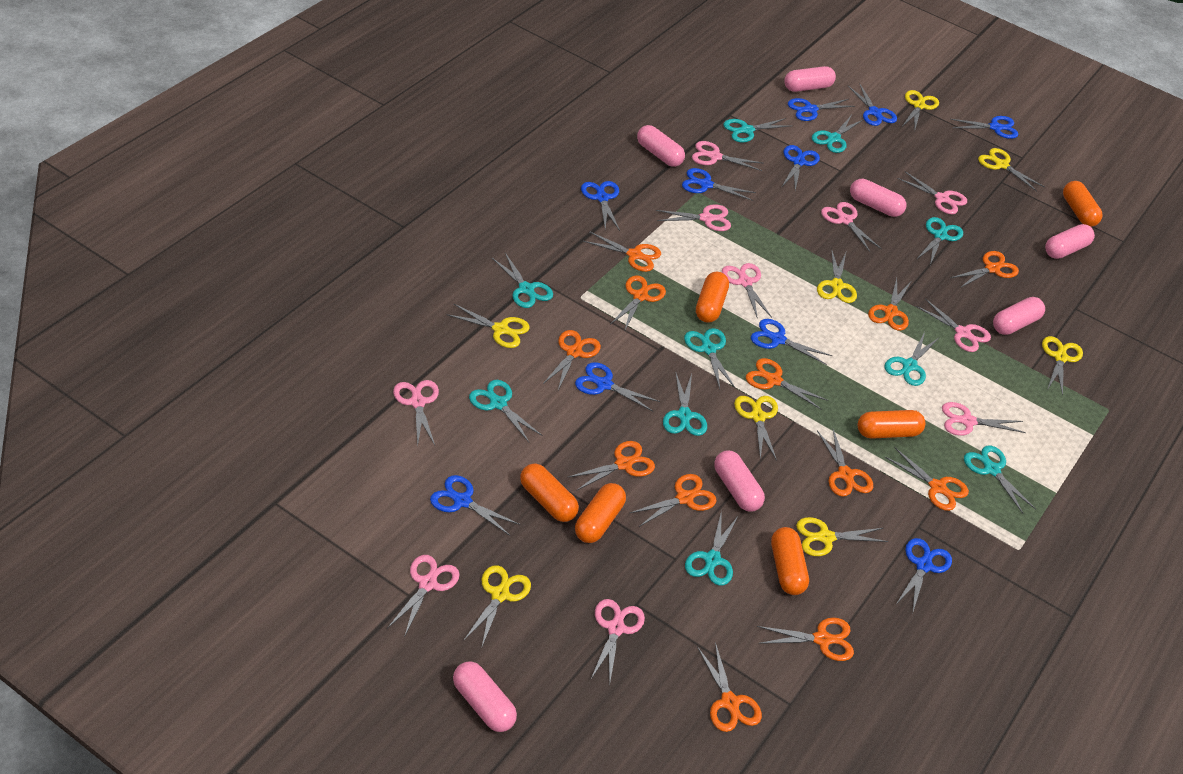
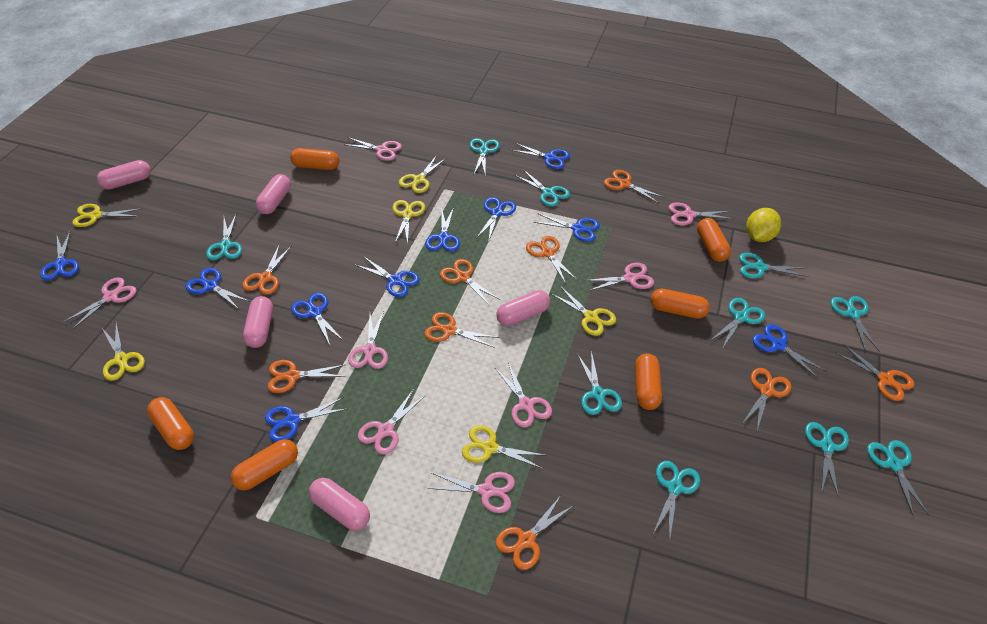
orange scissors: [543,330,601,390] [567,441,655,491] [583,231,661,272] [611,275,666,330] [630,474,717,527] [697,642,762,732] [746,358,828,410] [757,618,854,661] [817,429,873,497] [868,278,911,331] [885,448,969,511] [950,251,1019,288] = 12 -> [242,244,291,295] [267,360,346,393] [424,312,499,348] [440,259,499,306] [496,495,574,570] [526,236,577,284] [604,170,665,203] [742,368,791,430] [835,344,914,401] = 9
pink capsule: [453,662,517,732] [637,125,685,167] [714,451,765,512] [784,66,836,92] [850,179,906,217] [993,297,1045,335] [1045,224,1095,259] = 7 -> [97,160,151,189] [243,296,273,348] [256,174,291,214] [309,478,370,530] [496,290,550,326] = 5
pink scissors: [388,555,460,635] [393,380,439,446] [591,599,645,683] [656,204,731,231] [692,141,764,171] [722,263,772,319] [821,202,882,252] [897,171,967,214] [916,299,991,352] [942,402,1026,436] = 10 -> [64,277,137,330] [343,137,402,161] [348,311,388,369] [358,389,426,455] [427,472,515,513] [495,363,552,427] [584,263,654,291] [669,202,733,226] = 8
yellow lemon: none = 0 -> [746,208,781,242] = 1
yellow scissors: [446,304,530,348] [464,565,531,649] [734,396,778,461] [796,517,888,556] [817,249,857,303] [902,90,939,129] [978,148,1045,191] [1042,336,1083,396] = 8 -> [72,204,142,227] [102,322,145,381] [392,200,425,244] [399,155,447,193] [462,425,547,469] [552,286,616,336] = 6

